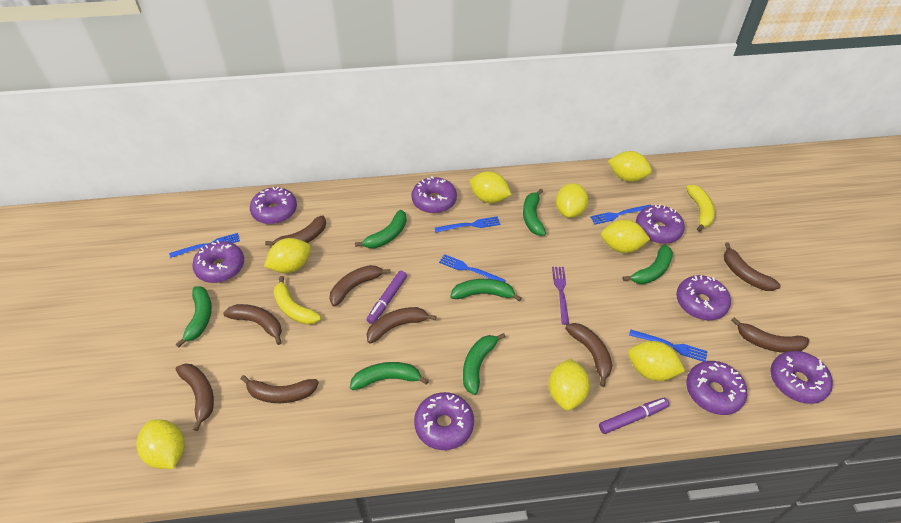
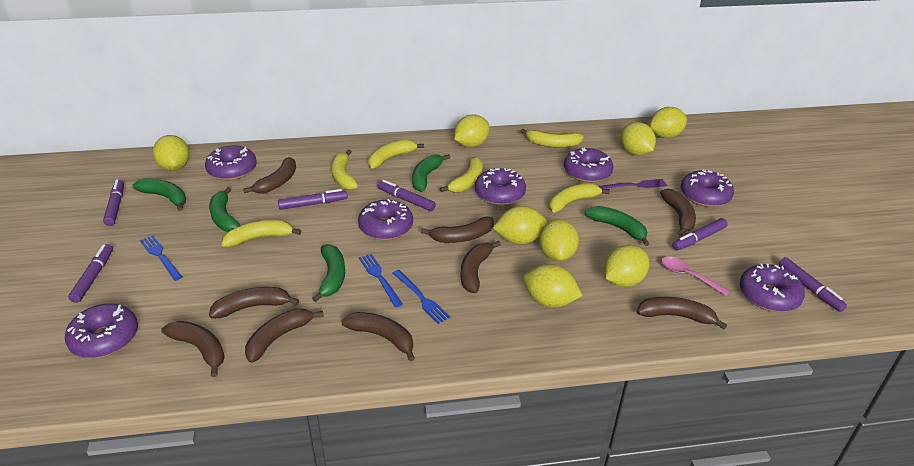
blue fork: [169,233,240,258] [435,216,500,232] [439,254,506,282] [590,205,651,225] [629,329,708,362] = 5 -> [140,235,182,281] [359,254,403,308] [392,270,450,324] = 3
green banana: [176,287,212,347] [350,362,429,390] [355,210,407,248] [450,279,522,302] [463,333,506,395] [523,189,546,236] [623,244,673,284] = 7 -> [132,178,186,211] [209,187,240,232] [312,244,345,302] [412,154,451,192] [585,206,649,246] = 5
pink spoon: none = 0 -> [661,257,730,296] = 1
purple donut: [192,240,244,283] [250,187,297,224] [411,176,457,213] [414,392,474,450] [636,204,685,244] [676,275,731,320] [686,361,748,415] [770,351,833,404] = 8 -> [65,304,138,358] [205,146,257,180] [358,199,413,240] [475,168,526,205] [564,147,613,183] [681,170,734,207] [739,263,805,312] = 7
purple marker: [367,271,407,324] [599,398,669,434] = 2 -> [68,244,113,303] [103,179,124,226] [278,189,348,210] [378,180,436,211] [672,218,728,251] [779,257,847,312] = 6
yellow banana: [273,276,321,325] [686,185,715,232] = 2 -> [222,220,301,247] [331,150,358,190] [368,140,424,169] [440,157,483,192] [520,129,584,148] [549,183,610,213] = 6

